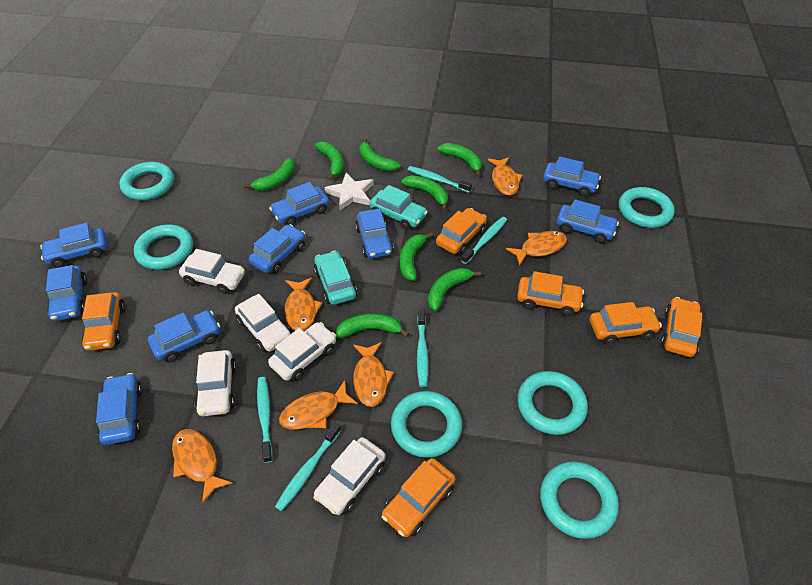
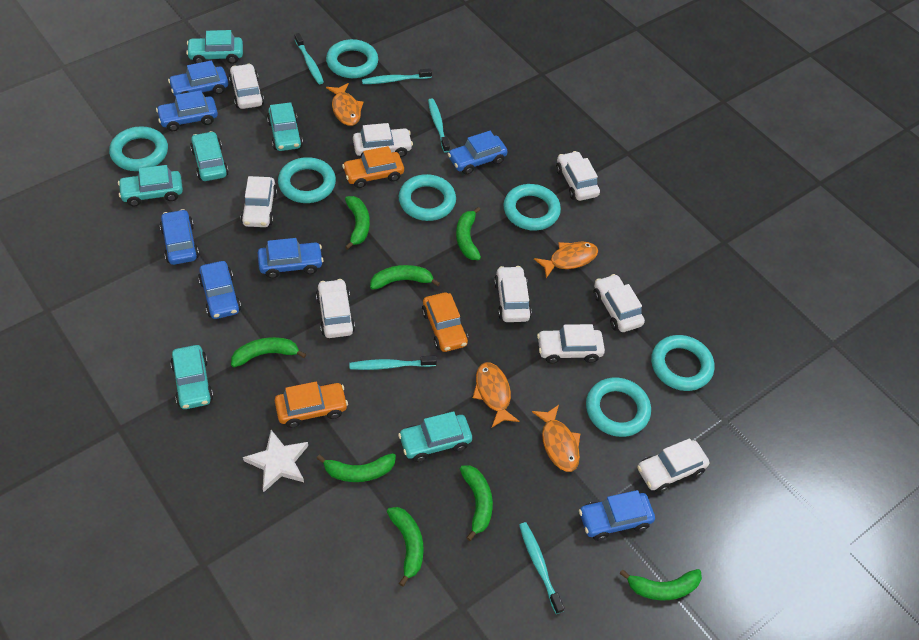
blue car: [40,223,107,268] [46,265,87,321] [96,373,142,445] [148,310,220,363] [249,224,305,273] [269,182,329,225] [355,208,394,258] [543,157,601,196] [557,199,619,243] = 9 -> [156,90,218,131] [160,209,199,265] [168,60,228,97] [198,261,241,319] [258,238,324,278] [448,131,508,175] [579,490,655,541] = 7
orange car: [82,292,126,351] [382,458,456,537] [436,208,487,255] [517,271,584,316] [590,302,662,344] [660,297,702,357] = 6 -> [275,382,348,428] [342,146,404,188] [422,293,468,352] = 3
orange fish: [172,429,233,504] [279,380,358,430] [285,278,322,331] [353,342,394,407] [488,157,522,196] [506,231,567,266] = 6 -> [326,83,364,126] [473,362,520,427] [532,405,580,472] [534,242,598,278] = 4
turquoise car: [314,251,357,305] [369,185,428,230] = 2 -> [118,165,183,206] [170,345,213,409] [186,30,243,64] [190,131,229,181] [267,102,303,151] [398,411,472,462] = 6
turquoise ring: [119,162,174,200] [134,225,193,270] [391,391,462,458] [517,371,588,435] [540,461,619,539] [619,187,675,228] = 6 -> [109,126,168,171] [278,157,336,203] [326,39,378,78] [399,174,456,221] [503,184,561,230] [586,377,651,437] [651,335,714,391] = 7
white car: [179,249,245,294] [195,350,236,416] [235,294,291,352] [268,322,336,381] [313,437,386,515] = 5 -> [229,64,264,109] [241,176,278,227] [316,279,355,338] [353,123,413,157] [494,266,532,322] [537,324,605,364] [556,151,600,201] [593,274,645,332] [637,438,709,493] = 9

